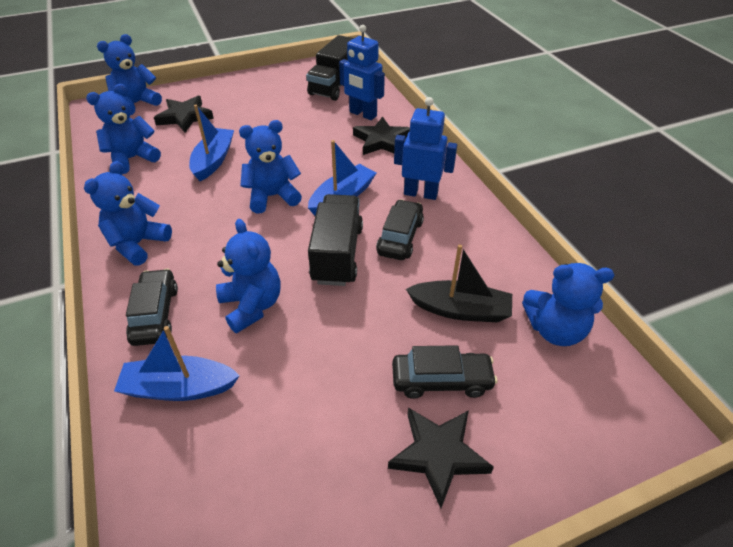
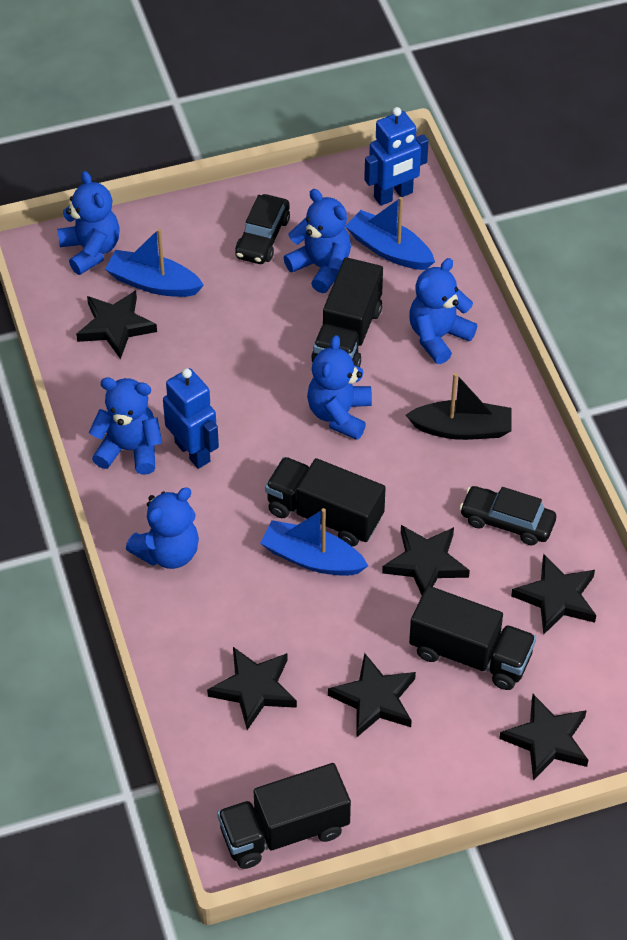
black car: [126,269,178,346] [376,199,424,260] [392,345,497,399] = 3 -> [235,194,290,264] [460,486,556,545] = 2
black star: [154,96,214,133] [353,116,410,155] [388,408,494,508] = 3 -> [76,290,157,359] [207,647,297,730] [328,653,416,738] [382,525,470,595] [499,694,588,781] [511,554,596,635] = 6
black truck: [306,35,354,101] [308,194,363,286] = 2 -> [217,763,351,869] [265,457,386,547] [311,257,383,367] [409,586,536,690] = 4

